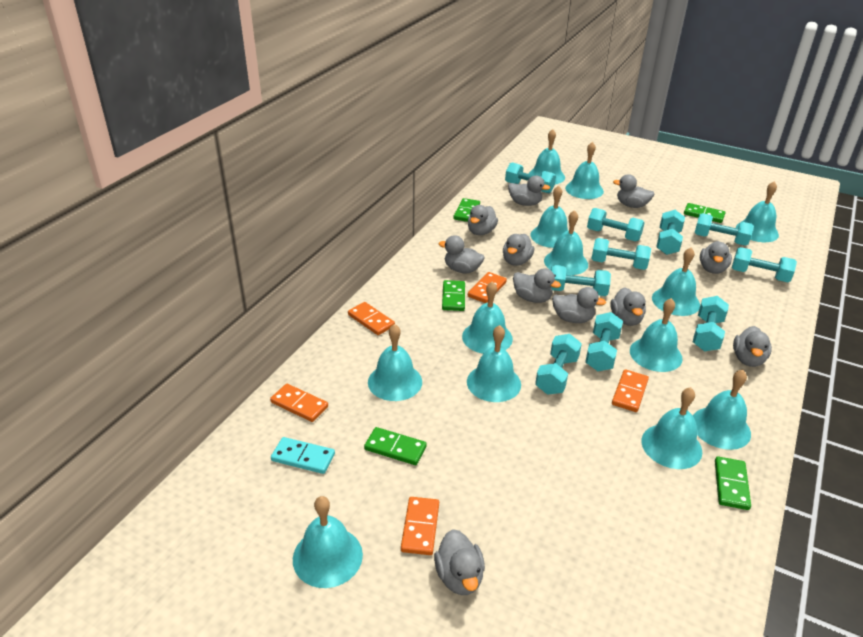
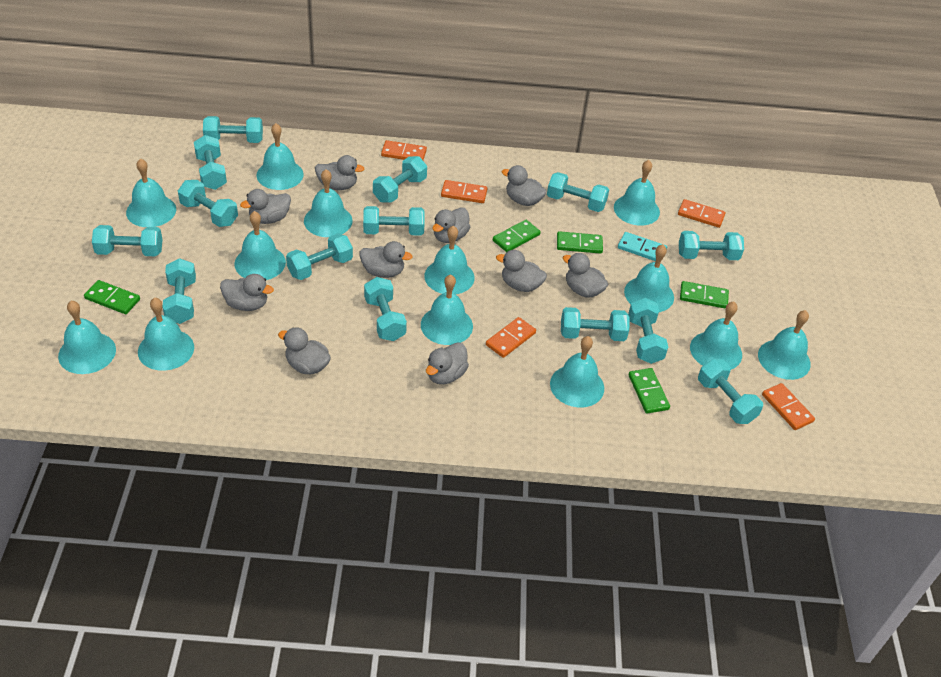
grey duck: [434,529,485,595] [439,235,484,273] [468,205,498,235] [503,234,534,266] [508,176,550,206] [513,268,561,303] [552,287,606,323] [611,288,646,326] [613,174,654,208] [700,241,732,274] [733,326,772,367] = 11 -> [220,274,274,311] [240,189,291,224] [278,327,331,375] [315,155,364,190] [359,241,413,278] [426,342,469,384] [433,207,470,243] [496,250,547,292] [502,165,547,206] [563,253,609,298] = 10
turquoise dumbbell: [505,162,556,193] [535,334,582,395] [551,265,611,296] [585,312,623,371] [587,208,645,241] [591,238,651,270] [657,210,685,255] [693,296,729,351] [694,213,754,246] [732,247,797,282] = 10 -> [92,225,163,256] [163,258,196,324] [178,180,238,227] [194,135,227,190] [203,116,263,143] [286,233,353,280] [363,206,425,236] [364,277,407,341] [373,156,427,203] [547,172,609,212] [561,307,630,341] [628,298,668,364] [679,231,744,260] [698,359,763,424] = 14

